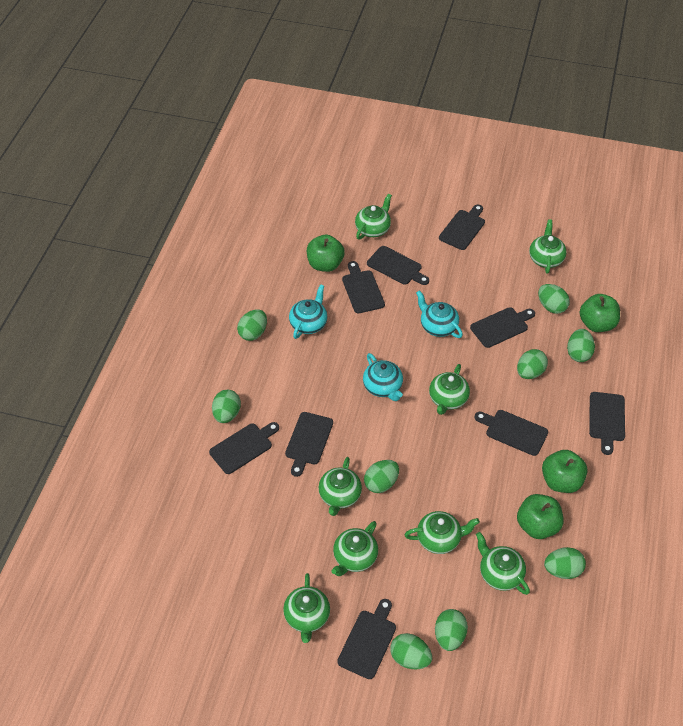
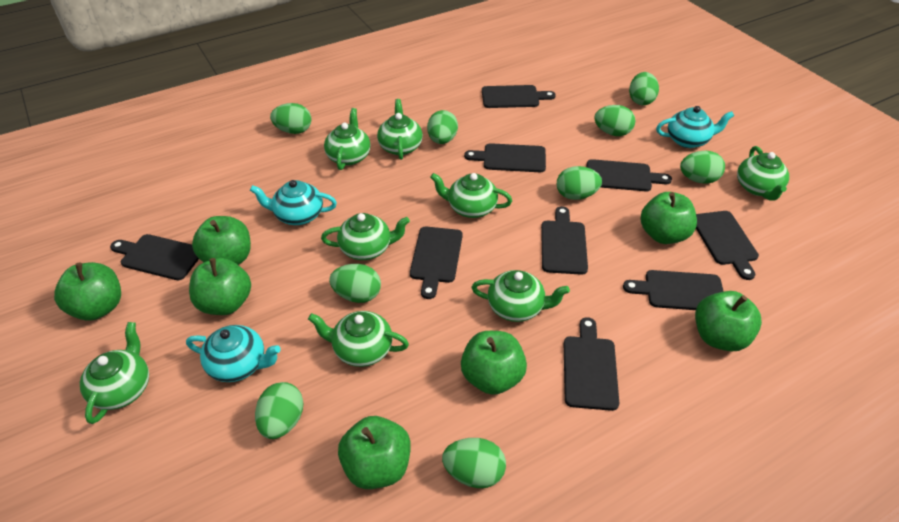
green apple: [307,235,345,272] [517,494,564,539] [542,450,588,493] [580,294,620,332] = 4 -> [54,262,121,321] [189,258,251,315] [192,216,251,265] [338,416,411,489] [461,331,527,395] [641,192,697,244] [695,291,762,352] = 7

